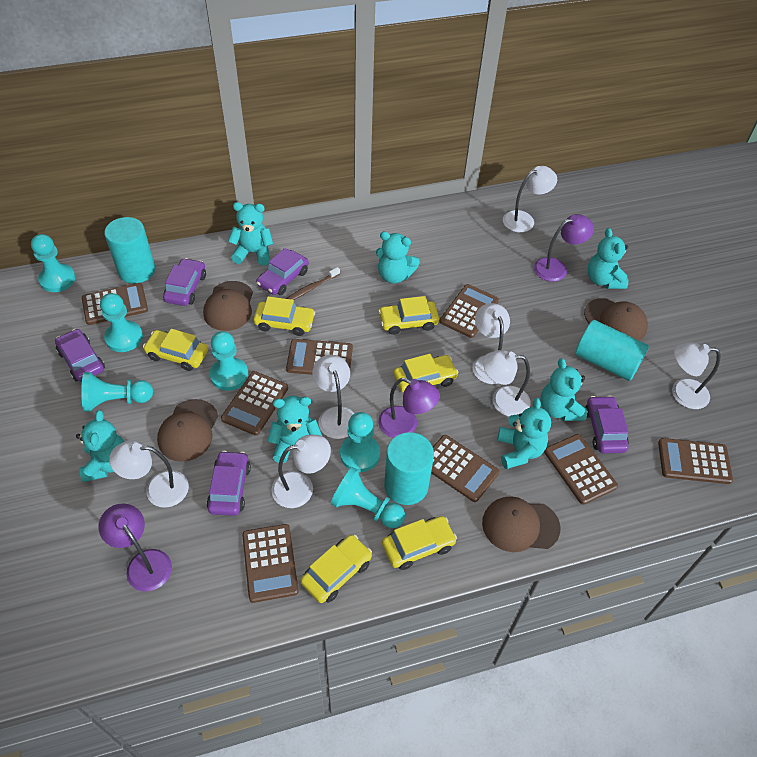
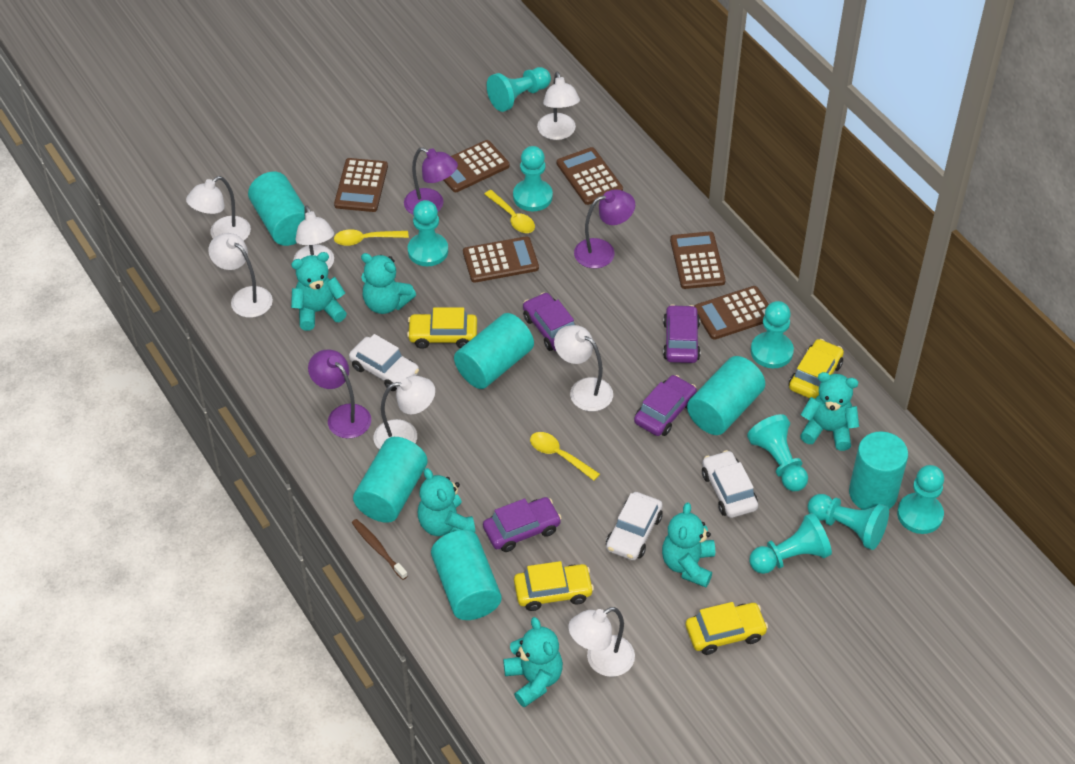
brown calculator: [82,283,148,325] [221,371,288,436] [242,524,299,603] [286,339,353,375] [431,435,499,502] [439,284,499,338] [544,434,618,505] [658,438,733,484] = 8 -> [334,158,388,212] [443,140,510,192] [463,236,539,283] [557,147,623,205] [670,231,726,289] [694,286,769,340] = 6
brown cap: [157,399,218,462] [203,281,253,331] [482,496,561,552] [584,298,648,341] = 4 -> none = 0
purple car: [55,329,105,382] [163,258,206,306] [207,451,251,516] [256,248,309,295] [586,395,629,453] = 5 -> [483,497,561,552] [523,292,575,351] [634,375,697,436] [663,304,701,363] = 4
turquoise cylinder: [104,217,155,284] [384,432,434,505] [575,320,649,381] = 3 -> [248,172,305,246] [353,437,428,523] [431,530,502,620] [454,313,534,389] [687,356,765,435] [849,431,908,510] = 6
turquoise pawn: [31,234,76,292] [81,372,153,412] [100,293,143,352] [210,331,248,391] [331,467,405,528] [340,412,380,472] = 6 -> [408,200,448,266] [487,67,551,112] [513,146,553,211] [747,414,808,491] [749,513,832,574] [751,301,794,368] [808,494,889,550] [897,465,944,534] = 8
turquoise teddy bear: [76,410,125,482] [228,202,273,265] [268,396,322,463] [376,231,420,284] [498,398,551,469] [540,358,587,421] [588,228,628,289] = 7 -> [291,252,347,331] [361,253,416,314] [418,468,475,536] [503,617,563,707] [662,502,715,587] [800,372,859,451] = 6
white car: none = 0 -> [349,334,419,391] [606,492,663,560] [702,450,758,518] = 3
yellow car: [143,329,208,371] [253,296,315,336] [300,535,372,603] [378,296,439,335] [382,516,457,570] [393,354,458,393] = 6 -> [407,307,477,349] [514,561,594,611] [686,602,768,655] [789,339,844,399] = 4
yellow spoon: none = 0 -> [334,229,409,246] [485,190,535,233] [530,432,600,481] = 3

